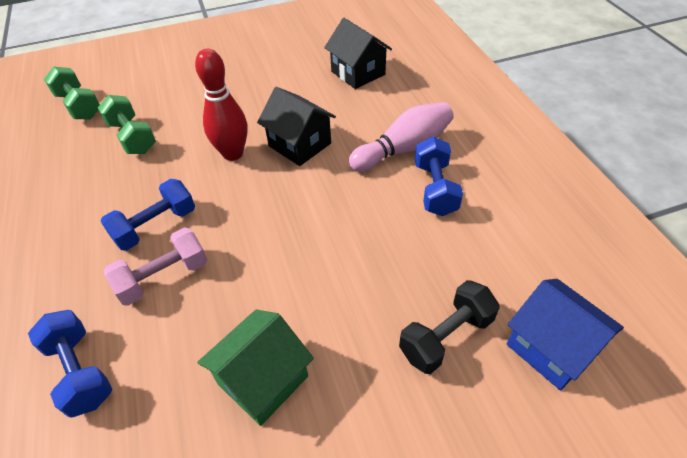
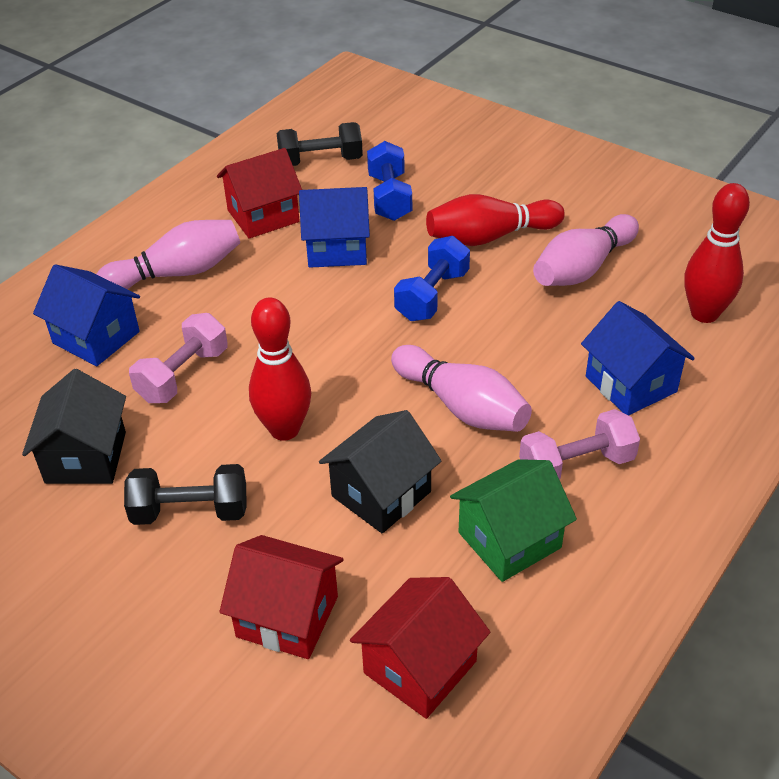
black dumbbell: [399,280,500,374] = 1 -> [124,464,247,525] [277,122,363,166] = 2
blue dumbbell: [28,310,112,418] [101,179,195,251] [415,137,463,216] = 3 -> [367,141,412,221] [394,236,470,321] = 2
blue house: [507,279,624,390] = 1 -> [33,264,140,366] [299,187,370,268] [581,301,695,416] = 3
green dumbbell: [44,67,100,120] [98,95,156,154] = 2 -> none = 0
pink bowling pin: [349,102,454,172] = 1 -> [96,220,240,289] [391,345,532,432] [533,214,639,286] = 3
pink dumbbell: [104,227,207,306] = 1 -> [129,313,228,403] [519,409,640,480] = 2
red bowling pin: [195,49,248,161] = 1 -> [249,298,311,441] [426,194,565,246] [684,183,750,323] = 3
red house: none = 0 -> [217,148,302,238] [219,535,344,659] [350,577,490,719] = 3

